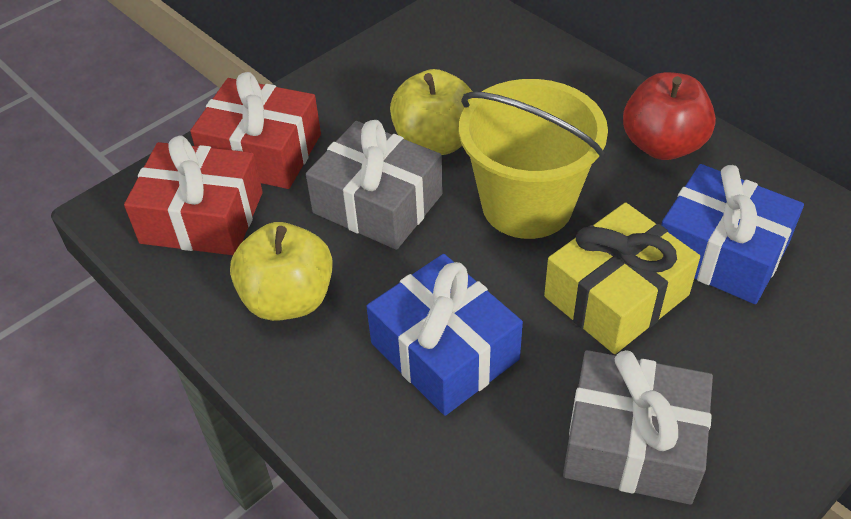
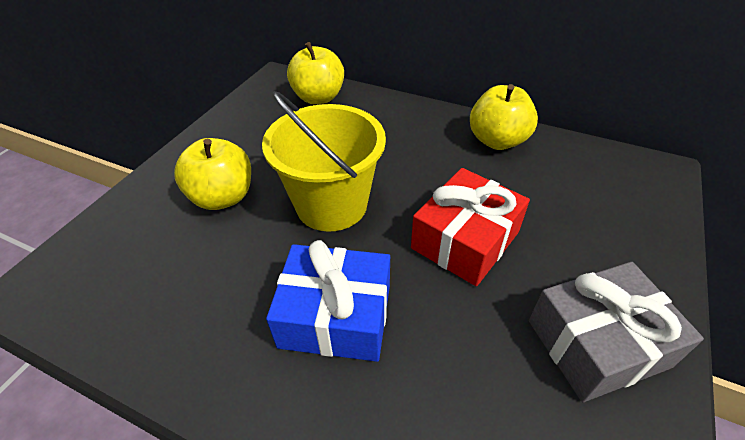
blue gift: [366,254,523,416] [661,164,804,304] = 2 -> [266,240,390,362] = 1
grey gift: [306,120,443,250] [563,350,713,505] = 2 -> [529,262,704,402] = 1
red apple: [623,72,716,160] = 1 -> none = 0
red gift: [124,135,263,255] [190,72,321,189] = 2 -> [411,168,530,286] = 1
yellow apple: [230,222,333,321] [390,69,473,155] = 2 -> [174,138,251,210] [287,42,344,104] [470,84,538,150] = 3
yellow gift: [544,203,700,354] = 1 -> none = 0

